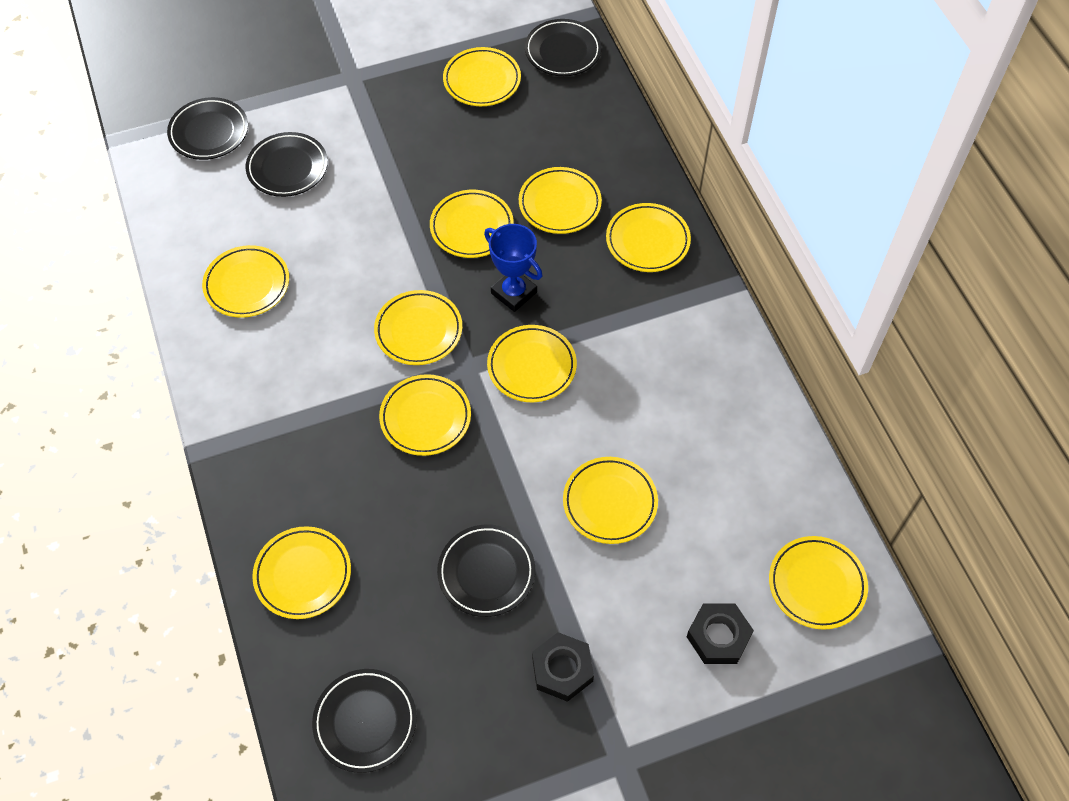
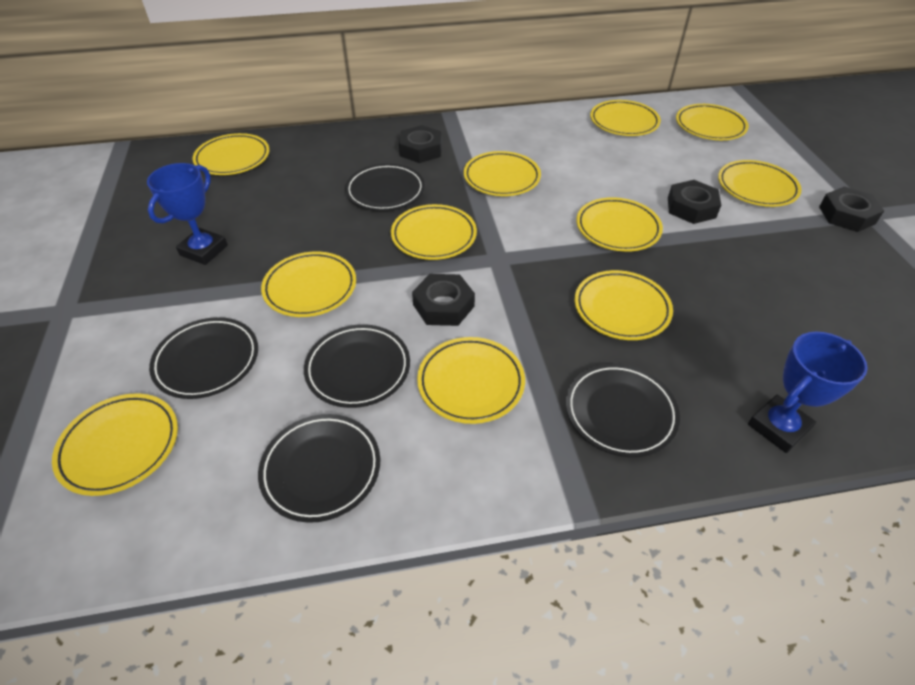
black nut: [532,632,594,702] [687,604,754,664] = 2 -> [399,125,442,163] [412,274,475,326] [668,180,721,224] [819,186,884,232] = 4
blue trophy: [484,224,542,312] = 1 -> [147,163,228,265] [748,332,868,453] = 2

